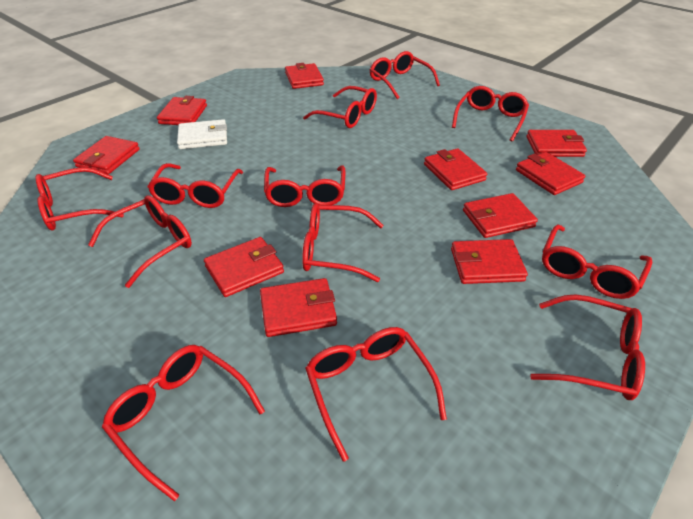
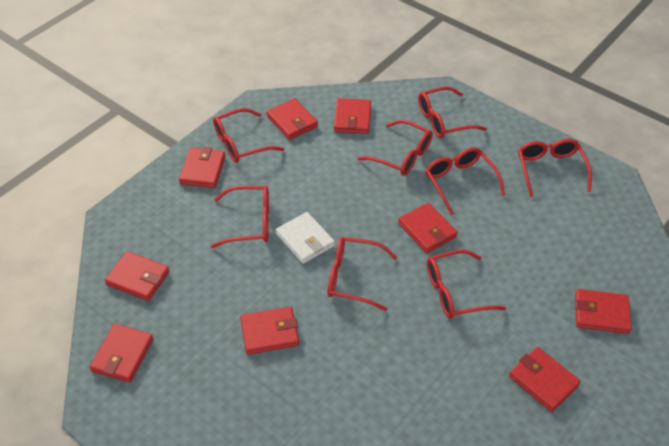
red glasses: [35,167,124,230] [88,195,192,288] [102,345,265,501] [147,163,243,208] [264,165,345,207] [302,203,383,282] [303,86,377,128] [305,327,447,462] [370,51,440,99] [452,86,529,141] [530,294,645,400] [542,224,652,299] = 12 -> [211,186,269,248] [213,108,284,163] [328,237,398,311] [358,120,433,176] [418,86,487,138] [425,147,505,215] [427,249,506,319] [518,139,592,197] = 8
red wallet: [73,136,140,174] [157,96,207,125] [204,237,284,297] [260,278,337,337] [285,63,324,89] [424,148,487,190] [451,239,528,284] [463,193,538,238] [516,152,586,195] [526,130,587,157] = 10 -> [90,324,154,383] [105,251,170,301] [179,147,226,188] [240,307,299,355] [266,98,318,140] [334,98,371,134] [398,203,458,253] [509,347,580,412] [575,289,632,334] = 9

